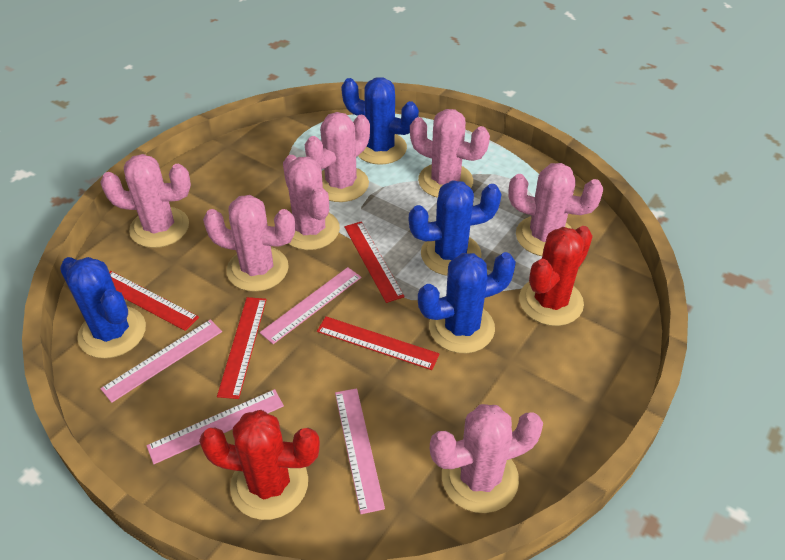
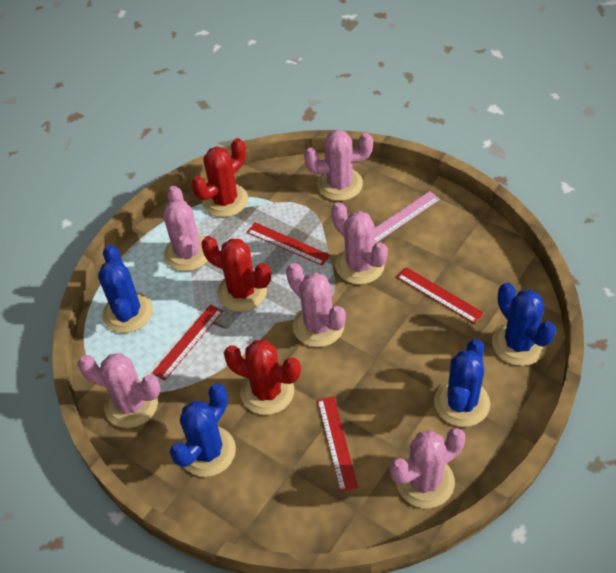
pink cactus: [100,154,191,248] [203,195,295,292] [283,155,340,250] [305,112,370,202] [410,109,490,198] [430,404,543,513] [508,163,603,256] = 7 -> [78,353,161,428] [163,186,208,271] [286,263,346,347] [304,130,373,201] [331,202,388,285] [390,428,465,508] = 6
pink ruler: [100,319,222,403] [146,389,284,464] [260,267,361,344] [335,388,385,514] = 4 -> [374,191,440,244] = 1
red cactus: [199,410,320,520] [519,226,593,326] = 2 -> [191,138,248,217] [201,236,271,312] [224,340,301,415] = 3

